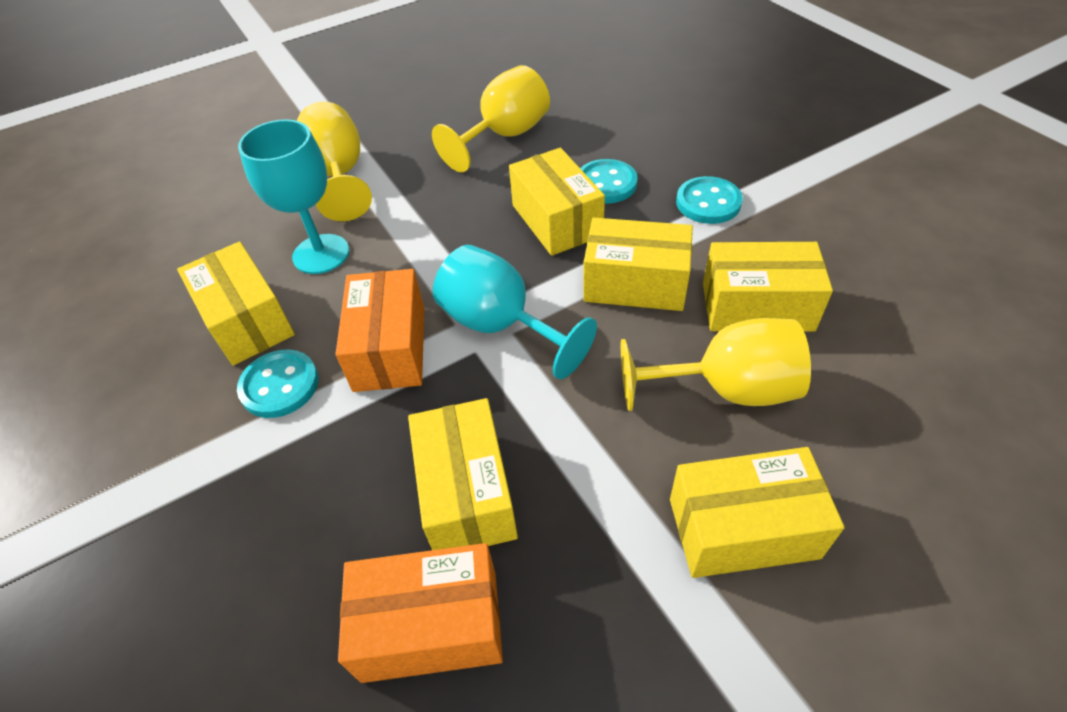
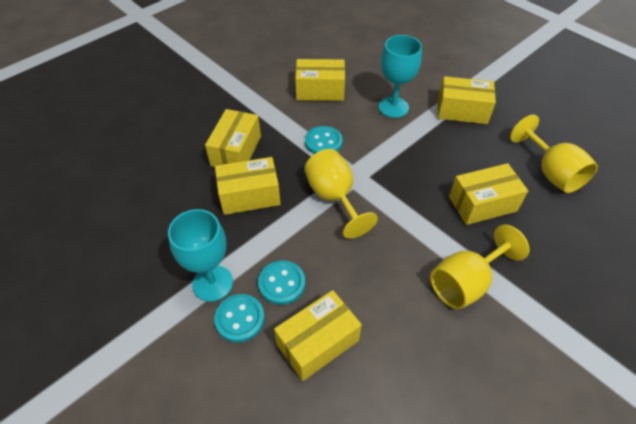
orange box: [335,269,424,392] [338,543,503,683] = 2 -> none = 0

